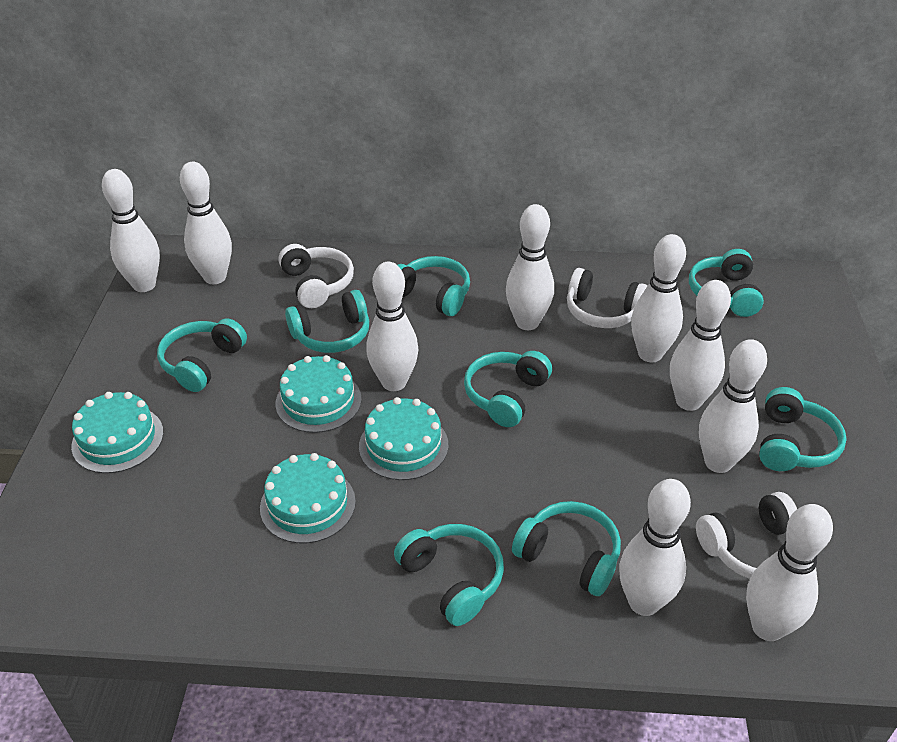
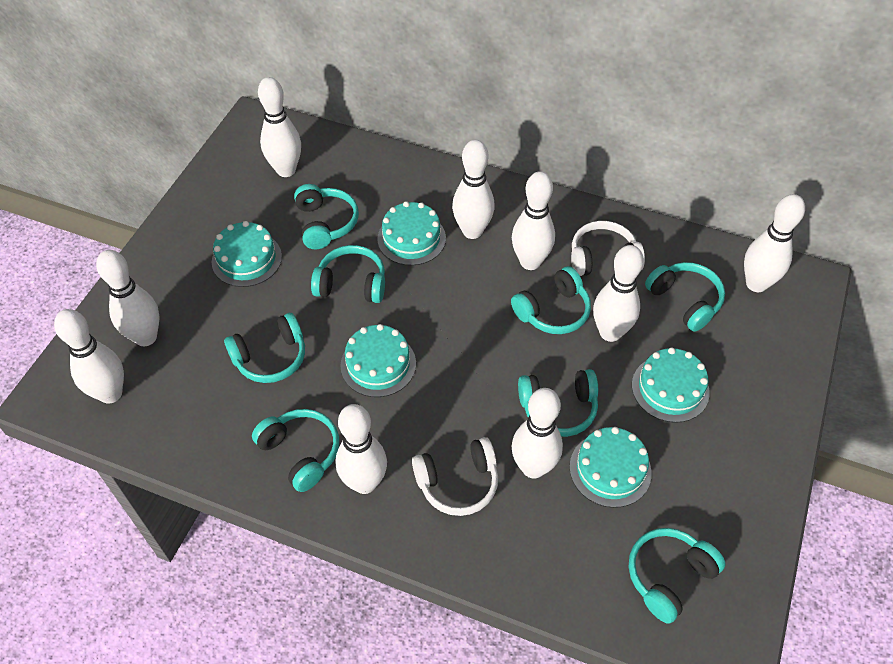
turquoise cake: [71,392,163,473] [260,453,356,543] [275,355,361,433] [359,397,449,480] = 4 -> [212,221,282,287] [340,324,416,397] [377,201,446,265] [570,427,652,508] [632,347,710,423] = 5
white headphones: [279,244,354,308] [567,268,647,328] [696,492,797,579] = 3 -> [412,437,498,516] [571,221,645,276] = 2

